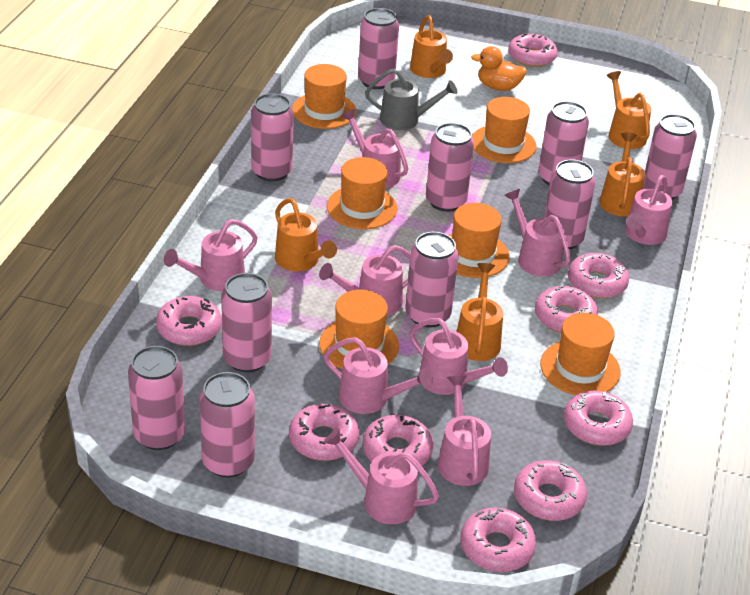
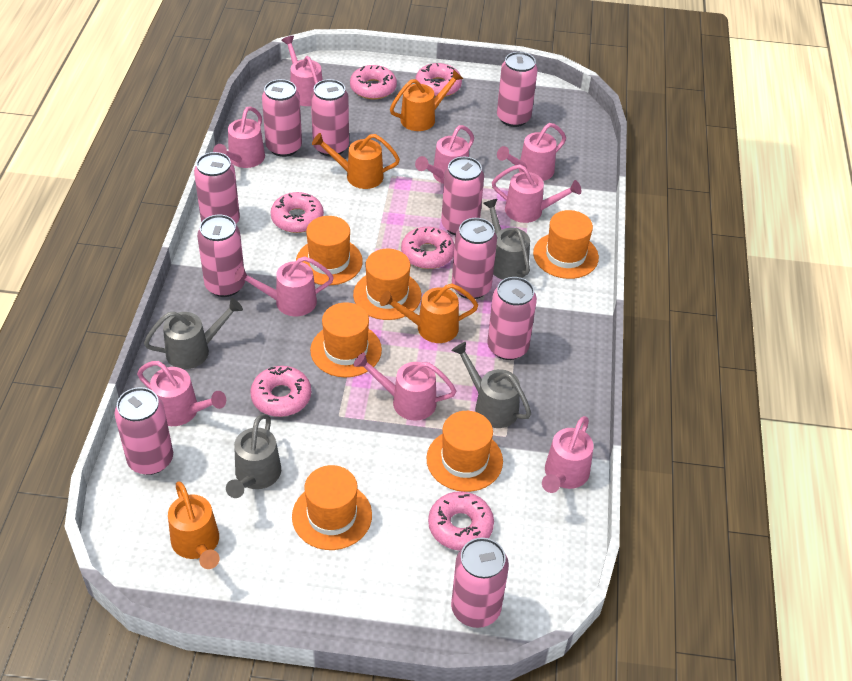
grey watering can: [365,69,458,130] = 1 -> [144,298,243,369] [226,414,281,498] [451,342,531,428] [483,199,530,280] = 4
orange duck: [471,46,527,91] = 1 -> none = 0
orange watering can: [275,198,337,272] [410,15,453,78] [457,263,503,361] [599,132,645,216] [606,71,651,149] = 5 -> [168,481,220,569] [312,133,400,189] [380,284,478,343] [390,69,463,131] = 4
pink donut: [156,296,222,346] [289,404,359,461] [362,415,433,466] [461,508,536,572] [508,33,558,67] [514,460,587,521] [535,285,598,333] [564,391,633,446] [568,253,629,299] = 9 -> [250,366,311,417] [270,192,324,233] [350,65,397,99] [401,227,455,269] [415,63,462,97] [428,491,494,550] = 6

